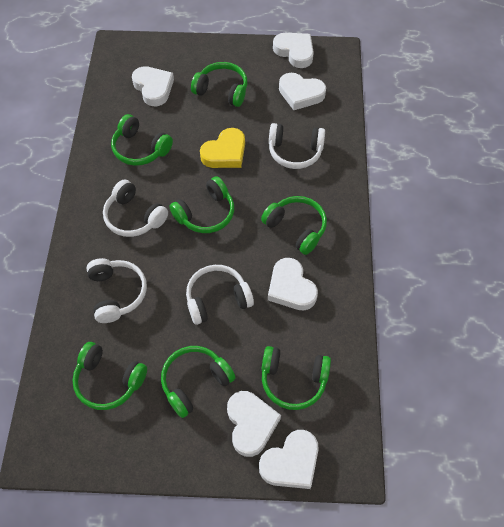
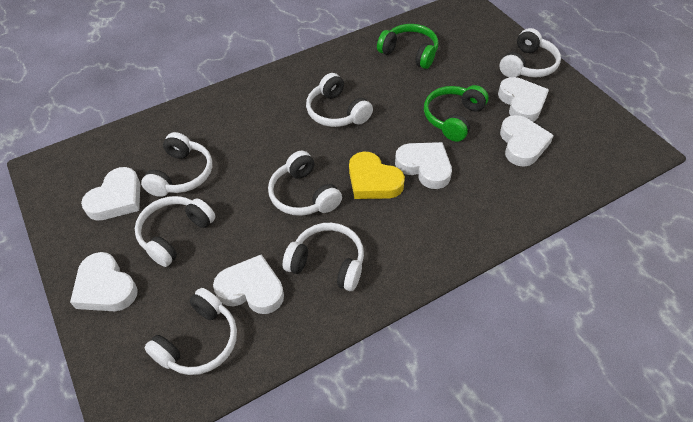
green headphones: [72,342,147,410] [111,114,173,166] [161,346,236,418] [170,176,234,233] [191,62,247,107] [261,196,327,255] [262,346,331,410] = 7 -> [377,24,438,69] [424,85,488,142] = 2
white headphones: [86,258,147,323] [103,179,168,237] [186,265,254,325] [269,123,325,169] = 4 -> [135,196,215,267] [141,132,212,197] [144,288,237,375] [268,151,342,216] [283,223,364,291] [306,73,373,127] [499,28,561,77] = 7

